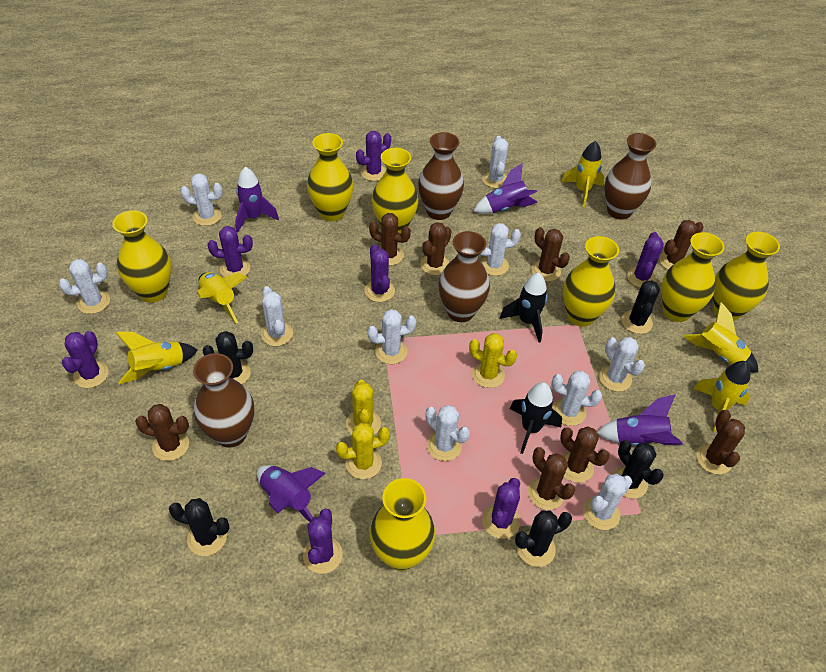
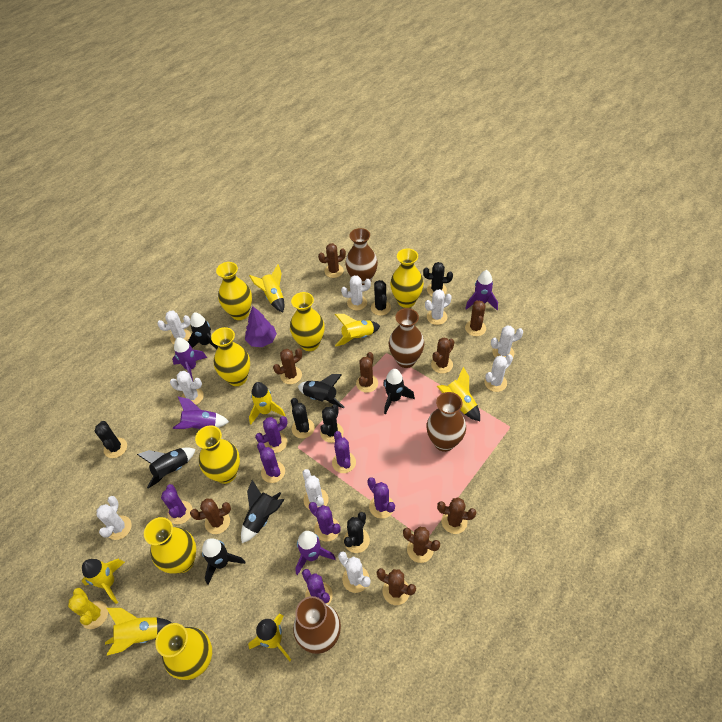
black cactus: [169,498,230,556] [203,331,253,384] [515,510,572,567] [613,440,664,499] [622,280,660,334] = 5 -> [95,421,127,458] [291,398,315,439] [320,404,344,443] [344,512,370,553] [371,280,391,316] [423,262,453,296] = 6
black rocket: [500,273,548,342] [510,382,562,454] = 2 -> [137,447,196,488] [188,312,218,349] [202,538,245,585] [241,480,284,543] [298,374,344,408] [383,369,415,415] = 6
brown cactus: [135,404,189,461] [369,213,411,266] [420,222,451,275] [528,447,575,510] [531,227,570,281] [560,426,610,483] [659,220,703,269] [696,410,745,475] = 8 -> [190,498,231,534] [273,348,302,384] [318,243,346,278] [356,352,378,393] [377,568,416,605] [403,527,440,563] [431,337,454,374] [437,497,476,534] [465,300,486,336] = 9
purple tree: none = 0 -> [245,306,277,347] = 1
white cactus: [59,259,110,314] [180,173,223,226] [261,286,293,346] [367,309,416,364] [425,405,470,461] [479,223,521,276] [482,136,509,188] [551,371,602,426] [583,473,632,530] [599,337,645,392] = 10 -> [96,496,132,540] [157,311,191,344] [170,371,204,405] [302,469,329,510] [338,551,370,593] [341,275,371,311] [425,289,452,325] [484,354,513,392] [491,325,523,358] = 9
yellow cactus: [336,423,390,479] [346,380,381,435] [469,333,517,388] = 3 -> [68,588,108,629] = 1
yellow rocket: [115,332,198,384] [197,272,247,323] [561,141,604,207] [683,302,758,372] [693,361,750,432] = 5 -> [82,559,125,604] [105,608,172,655] [248,614,291,661] [249,264,284,312] [249,382,285,424] [335,314,380,347] [436,367,480,421] = 7

